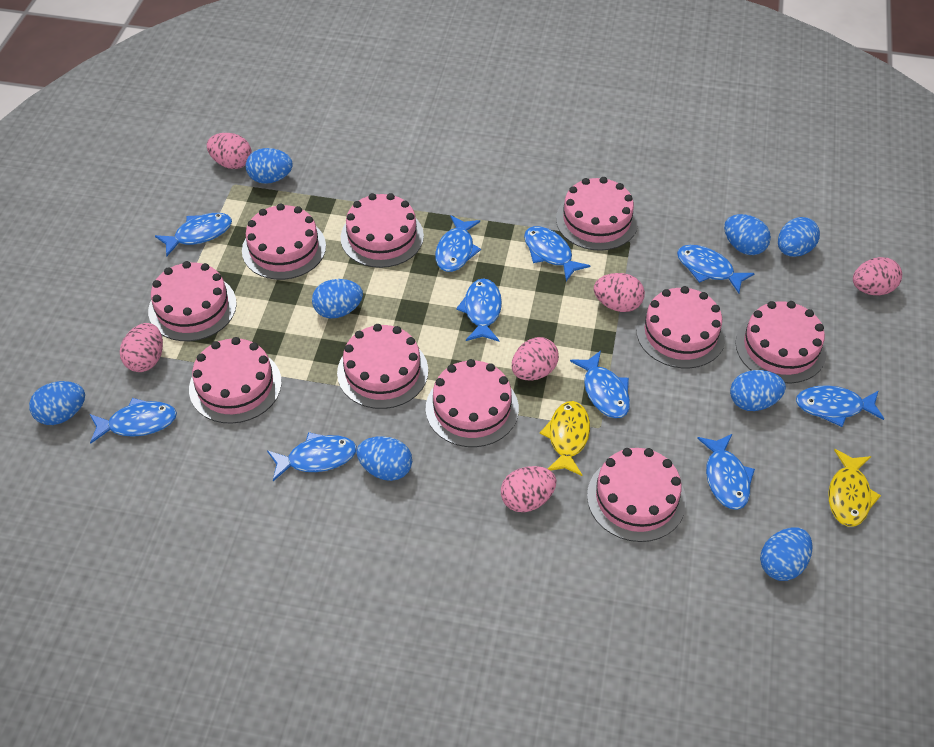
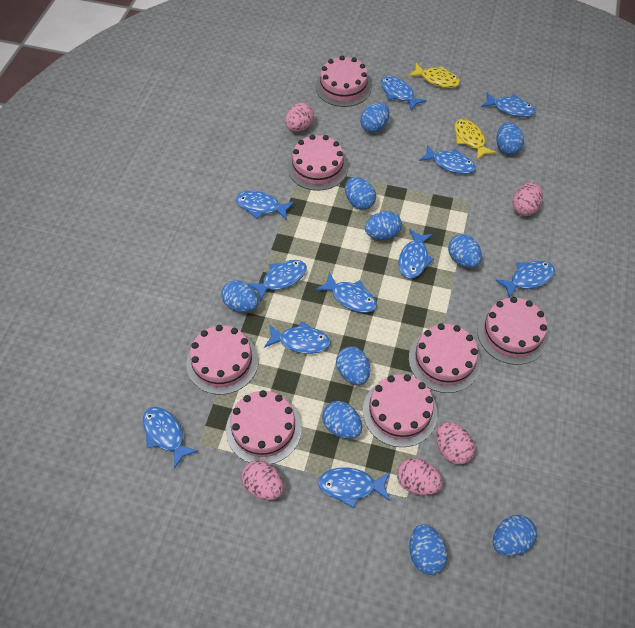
blue egg: [29,381,85,425] [246,148,293,184] [312,279,363,318] [357,436,412,481] [724,214,771,255] [730,370,786,411] [760,527,812,581] [778,217,820,257] = 8 -> [221,280,259,312] [322,401,362,439] [336,346,370,385] [345,177,376,210] [360,102,389,133] [365,211,402,240] [409,524,448,575] [448,234,482,268] [493,515,537,556] [496,122,524,155] = 10
blue fish: [90,398,177,444] [155,213,232,257] [267,432,357,481] [435,215,481,272] [456,278,502,341] [524,226,590,281] [570,351,630,418] [677,245,755,294] [697,434,755,510] [796,385,884,427] = 10 -> [143,407,198,469] [236,191,294,220] [247,260,307,302] [264,321,330,354] [316,272,377,313] [318,467,390,508] [381,76,427,111] [398,229,434,278] [419,145,476,174] [481,92,536,117] [495,261,555,298] = 11
pink cake: [148,261,237,341] [189,337,282,424] [242,204,326,280] [337,324,428,409] [341,193,424,268] [426,359,519,447] [556,177,638,251] [587,448,686,542] [636,286,726,368] [736,301,827,383] = 10 -> [186,325,258,395] [226,390,302,464] [287,134,348,191] [316,56,372,107] [363,374,438,447] [409,323,481,393] [477,297,548,365] = 7
pink egg: [120,323,163,372] [207,133,251,169] [501,466,556,512] [512,337,559,380] [594,273,645,312] [853,257,902,295] = 6 -> [242,460,284,500] [285,103,314,132] [397,458,443,495] [436,422,475,465] [512,183,543,216] = 5

